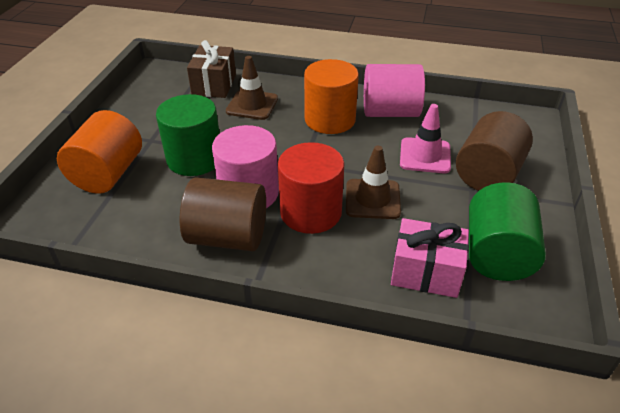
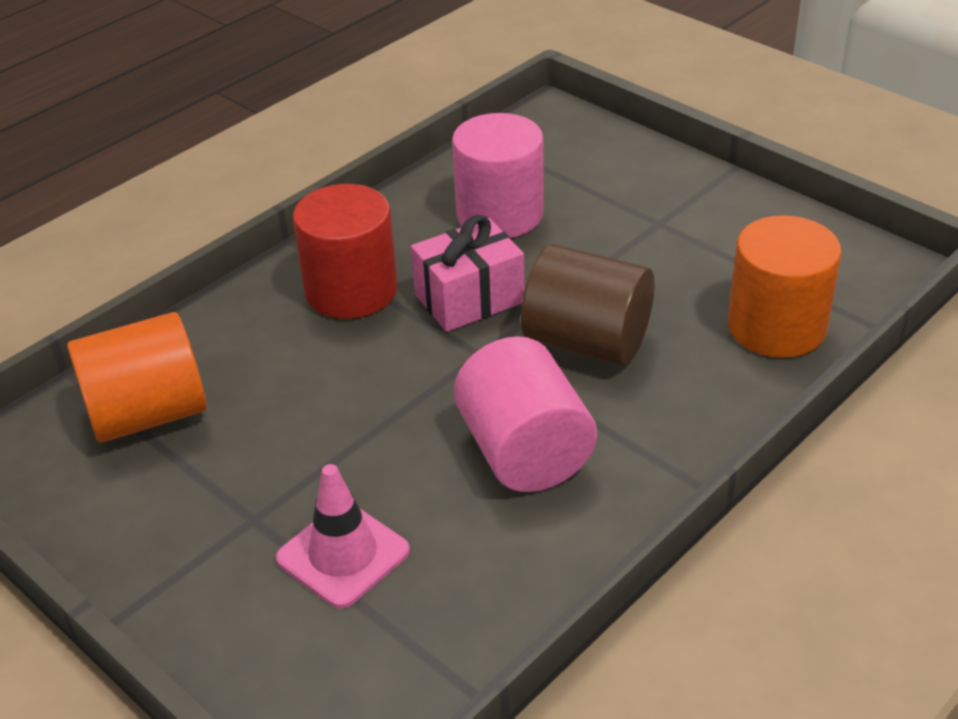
brown cylinder: [180,177,266,251] [456,111,533,191] = 2 -> [521,244,655,366] = 1
brown gift: [187,40,236,98] = 1 -> none = 0
brown traffic cone: [226,56,278,120] [346,146,401,219] = 2 -> none = 0
green cylinder: [156,94,220,176] [469,182,546,281] = 2 -> none = 0

